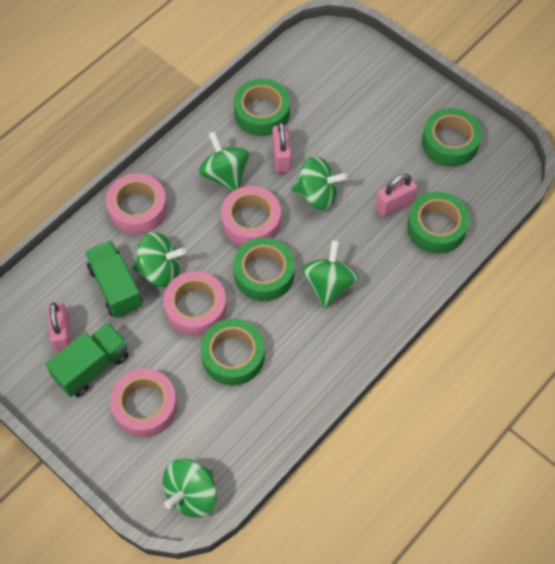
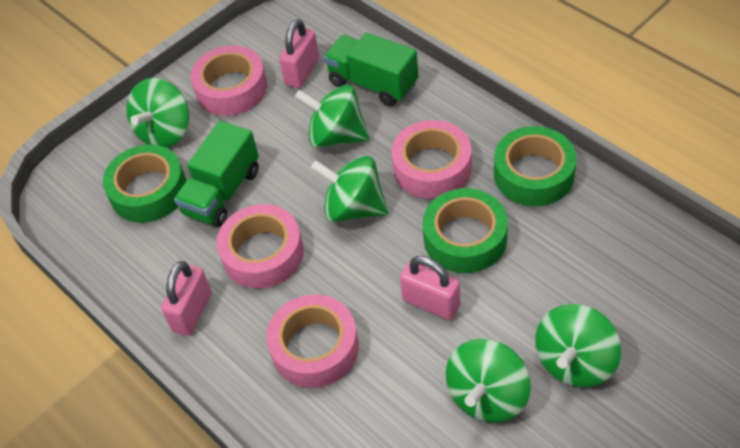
green tape: [201,319,265,386] [233,237,295,301] [234,79,290,136] [407,192,470,254] [422,108,482,167] = 5 -> [103,145,186,223] [423,188,508,273] [494,126,577,206] = 3

